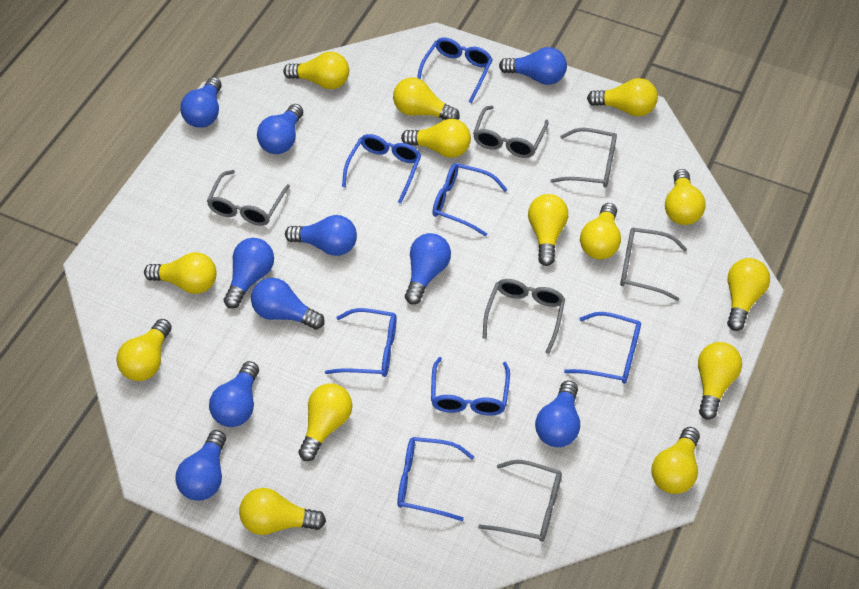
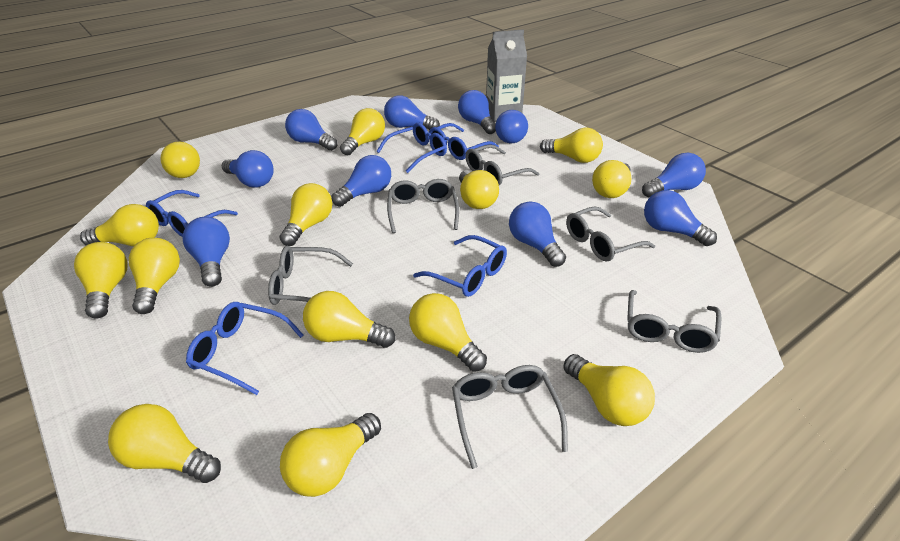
blue glasses: [325,308,397,377] [342,134,421,204] [397,437,474,521] [417,37,493,103] [431,357,510,416] [432,163,508,236] [564,312,641,384] = 7 -> [146,190,238,237] [186,302,303,395] [377,123,447,173] [413,235,507,297] [429,123,499,160] = 5
grey carton: none = 0 -> [486,29,527,122] = 1

